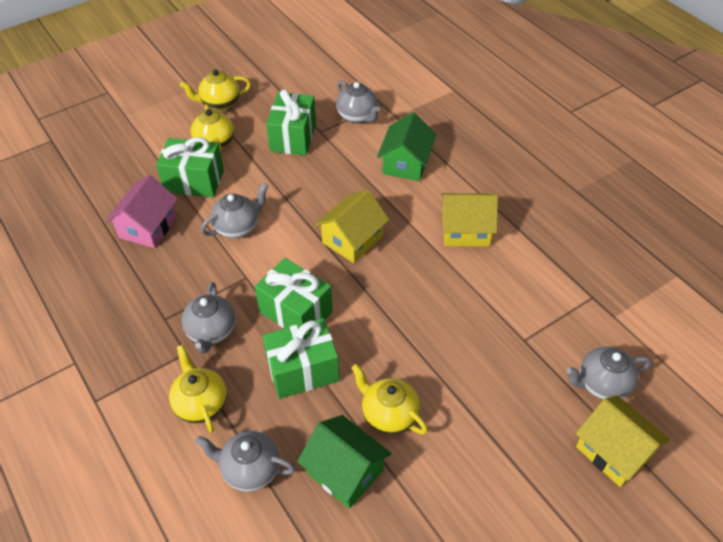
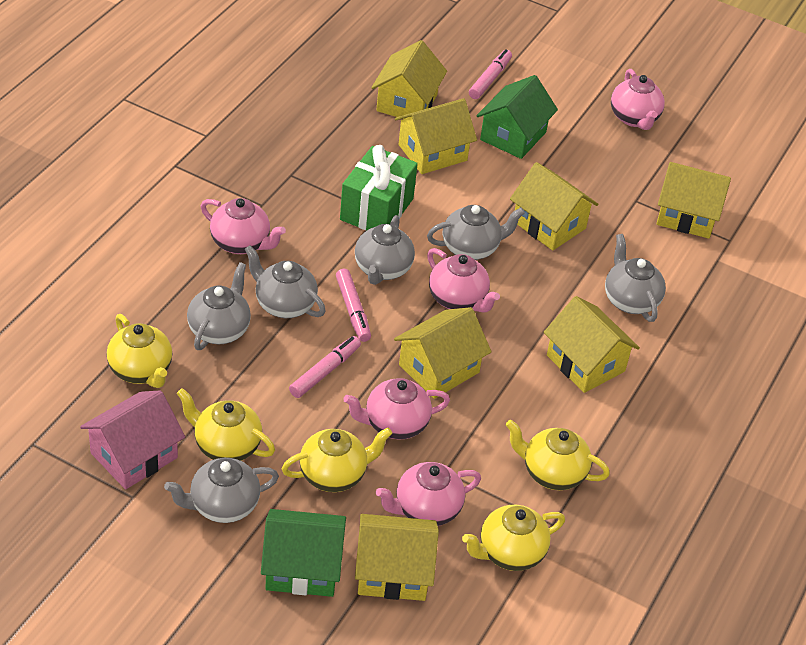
green gift: [156,137,224,197] [255,258,333,329] [263,318,340,399] [266,89,316,155] = 4 -> [340,145,418,230] = 1
grey teapot: [182,282,235,353] [195,431,296,492] [201,183,269,238] [336,81,380,123] [566,347,652,400] = 5 -> [164,458,279,523] [187,262,251,350] [245,245,325,318] [355,215,415,285] [427,205,525,260] [605,234,666,322] = 6
pink marker: none = 0 -> [289,336,361,398] [336,269,371,342] [469,49,512,99] = 3
pink teapot: none = 0 -> [201,198,286,254] [343,378,450,439] [376,462,481,526] [427,248,500,313] [611,69,665,130] = 5
yellow house: [315,189,389,263] [441,193,498,247] [575,396,670,487] = 3 -> [355,514,439,601] [371,40,447,119] [394,307,491,399] [395,98,477,174] [510,162,598,251] [544,296,640,393] [656,162,731,239] = 7
yellow teapot: [169,345,227,433] [180,69,251,110] [191,104,234,152] [351,364,428,435] = 4 -> [107,314,172,388] [177,388,275,461] [282,427,392,492] [462,505,565,571] [506,420,610,490] = 5

